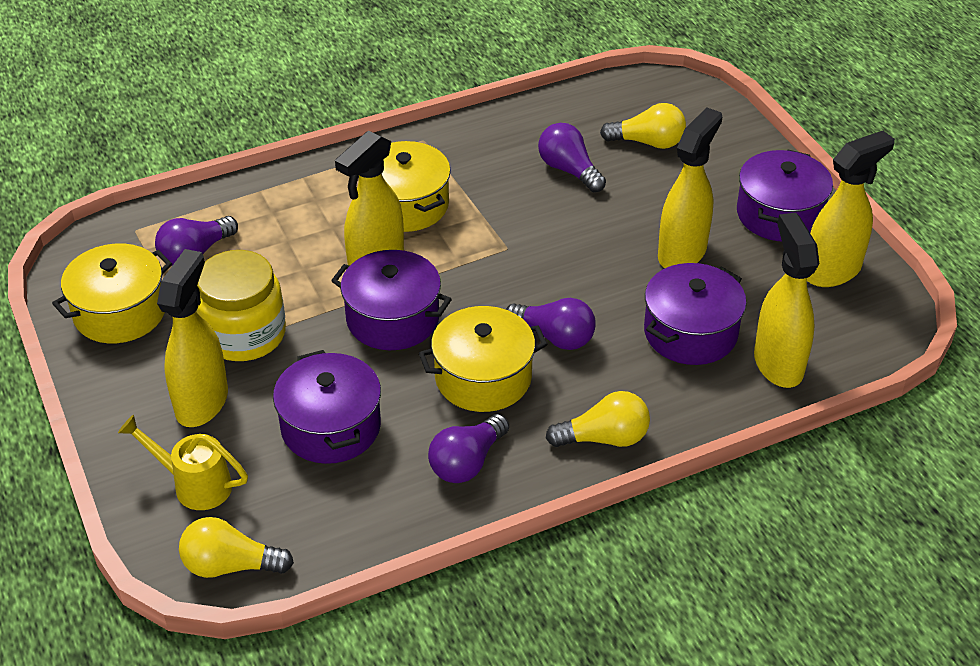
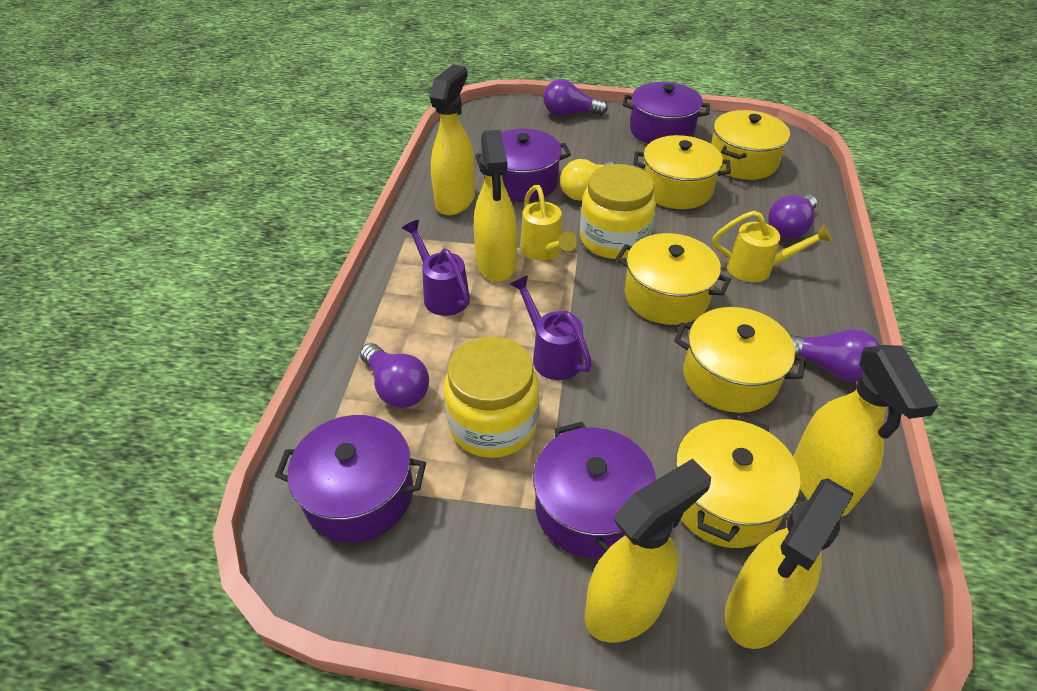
purple watering can: none = 0 -> [402,220,470,316] [510,275,592,380] = 2
yellow jar: [196,250,286,361] = 1 -> [444,336,539,458] [580,164,656,259] = 2
yellow light bulb: [179,517,294,578] [546,391,650,447] [600,103,686,149] = 3 -> [560,159,614,201] = 1
yellow pot: [52,243,172,343] [358,141,451,232] [419,306,548,412] = 3 -> [615,233,731,325] [634,135,731,209] [674,307,806,413] [675,415,801,548] [711,110,790,180] = 5
yellow watering can: [118,415,248,510] = 1 -> [520,185,577,260] [712,211,832,282] = 2

